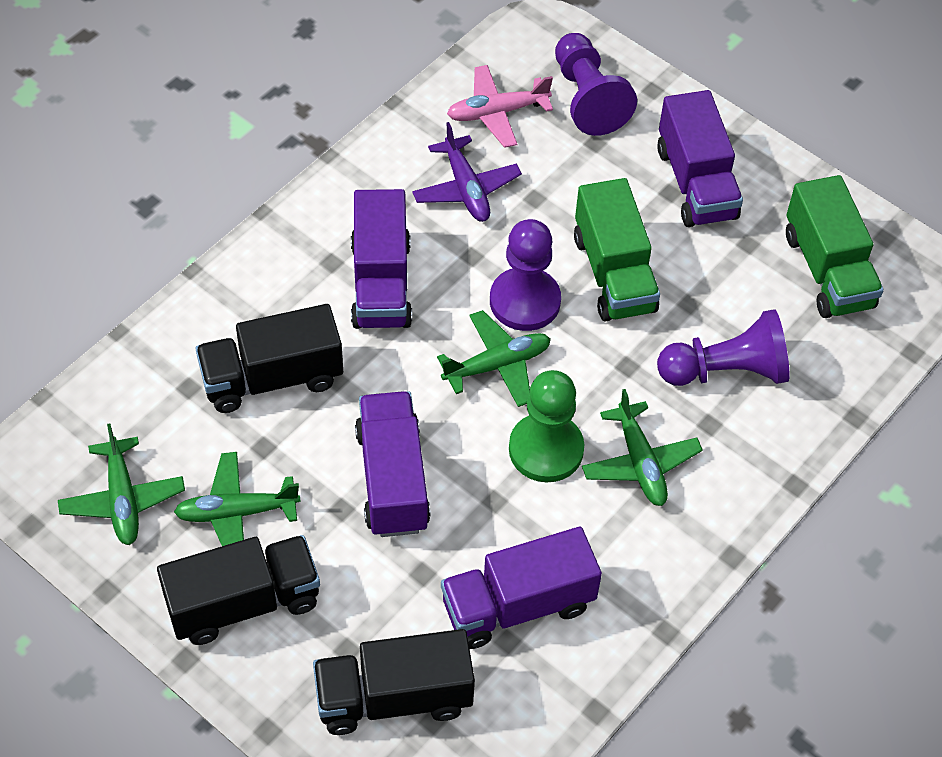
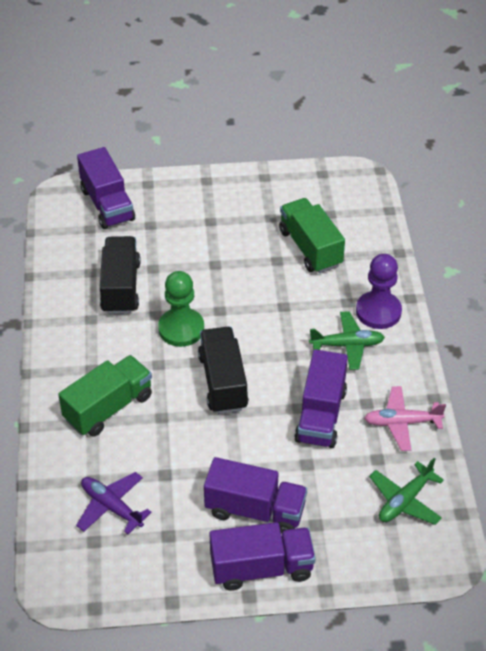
black truck: [157,535,320,645] [195,304,343,413] [313,629,475,735] = 3 -> [100,236,141,314] [198,327,249,414] = 2
green plane: [58,423,185,545] [174,452,301,546] [437,310,551,407] [582,389,703,506] = 4 -> [309,311,385,370] [369,458,444,525] = 2
purple pawn: [490,219,561,331] [555,33,637,136] [657,309,790,386] = 3 -> [356,254,402,329] = 1

